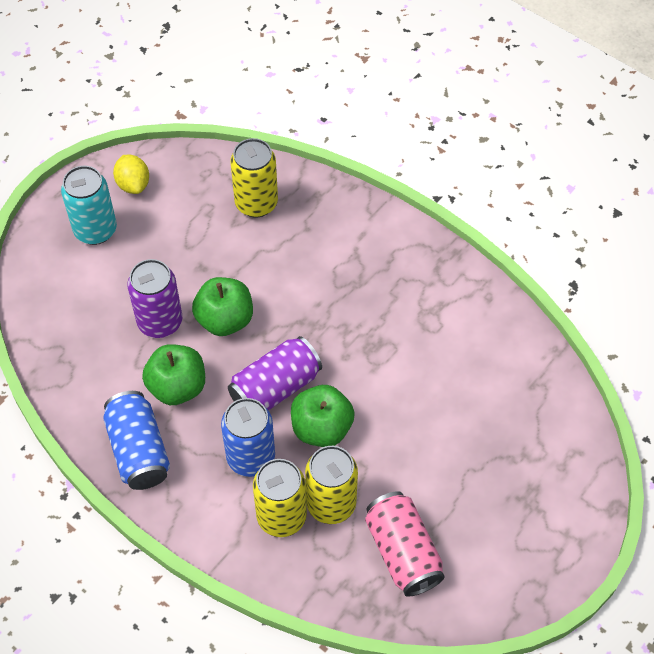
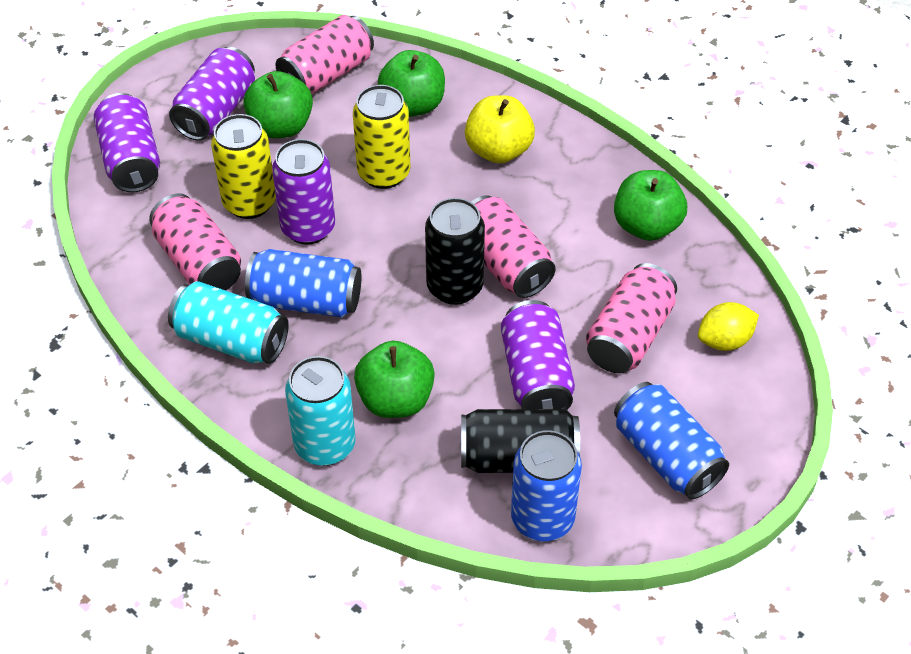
black can: none = 0 -> [425,198,485,305] [461,409,580,473] = 2
blue can: [103,391,170,490] [221,398,275,477] = 2 -> [245,249,361,318] [511,430,582,541] [614,382,729,499] = 3
green apple: [142,344,205,405] [192,277,253,336] [291,385,355,447] = 3 -> [243,71,313,138] [354,341,435,418] [378,50,445,117] [614,170,687,241] = 4
pink can: [365,491,445,597] = 1 -> [149,193,241,290] [276,15,374,94] [471,195,556,298] [586,263,677,373] = 4
purple can: [127,259,182,338] [228,336,322,410] = 2 -> [94,93,160,193] [169,47,255,141] [272,139,335,245] [501,300,575,410] = 4
turquoise can: [61,166,117,245] = 1 -> [168,281,289,364] [285,356,356,466] = 2
yellow apple: none = 0 -> [465,95,535,163] = 1
yellow can: [230,138,278,218] [253,459,307,537] [305,446,358,524] = 3 -> [211,114,276,219] [353,85,410,189] = 2

